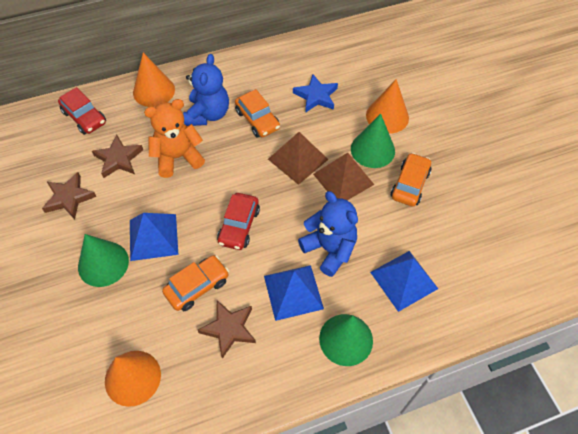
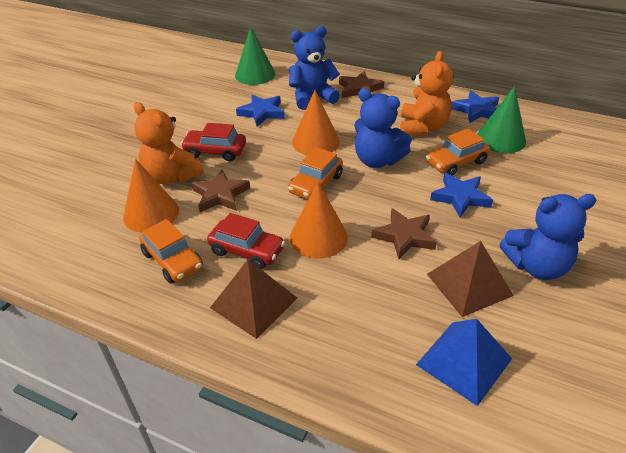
blue pyramid: [130,213,178,261] [264,265,324,321] [370,251,438,312] = 3 -> [416,319,512,406] = 1
blue star: [293,74,338,113] = 1 -> [236,94,285,127] [430,173,493,217] [452,90,499,123] = 3
blue teddy bear: [183,54,229,126] [298,191,358,277] = 2 -> [289,26,340,110] [354,88,412,168] [499,194,596,280] = 3
green cone: [78,234,129,287] [319,314,373,366] [351,114,395,168] = 3 -> [235,27,275,85] [477,86,526,153] = 2
orange teddy bear: [144,99,205,178] = 1 -> [134,102,204,184] [400,51,453,136] = 2

